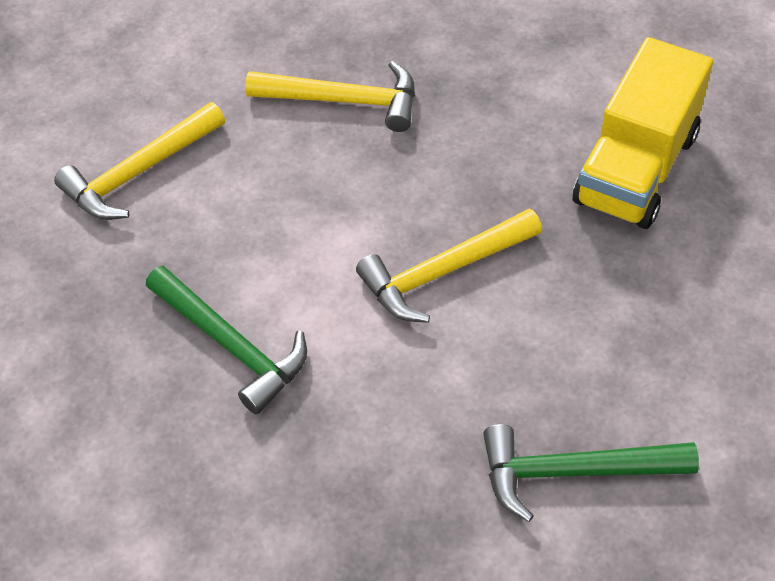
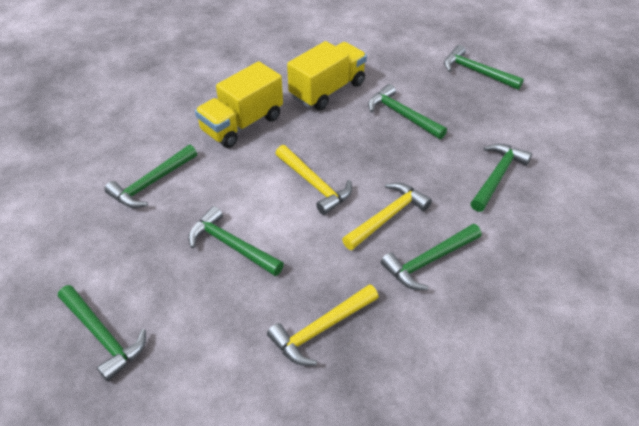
green hammer: [146,266,307,414] [483,424,699,522] = 2 -> [58,285,146,382] [104,145,197,208] [188,206,284,276] [368,84,447,139] [381,224,482,290] [444,45,524,90] [470,144,532,212] = 7
yellow truck: [573,37,713,229] = 1 -> [195,61,283,148] [287,41,367,110] = 2

